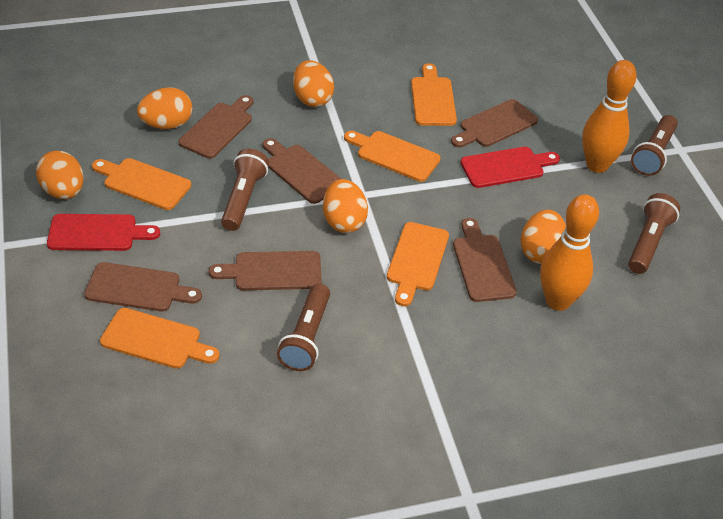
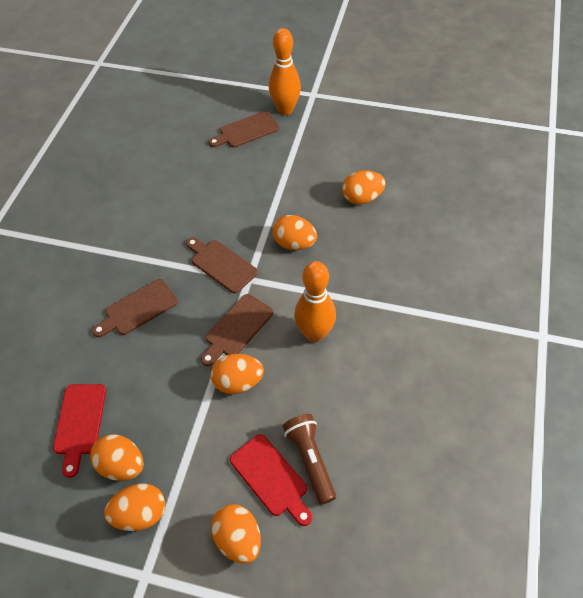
brown cutting board: [84,262,202,312] [179,95,253,159] [209,251,322,290] [263,138,341,204] [451,99,538,148] [453,218,517,302] = 6 -> [92,279,178,337] [186,237,258,293] [201,294,273,366] [208,111,279,148] = 4
brown flashlight: [221,149,269,231] [277,283,330,371] [628,193,680,274] [631,115,678,176] = 4 -> [283,414,336,505] = 1
orange cutting board: [92,158,191,210] [100,308,220,369] [344,131,441,182] [387,222,449,306] [411,63,457,126] = 5 -> none = 0
orange egg: [36,151,84,199] [137,87,192,129] [293,60,334,107] [323,179,368,233] [521,210,566,264] = 5 -> [90,434,144,481] [104,484,165,531] [211,354,264,394] [211,504,261,564] [273,215,317,250] [342,170,386,204] = 6

